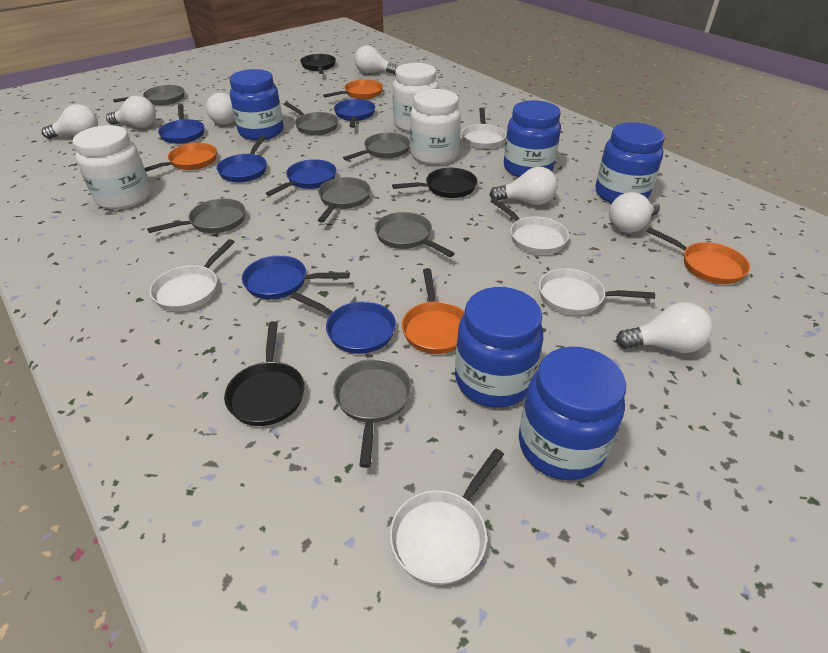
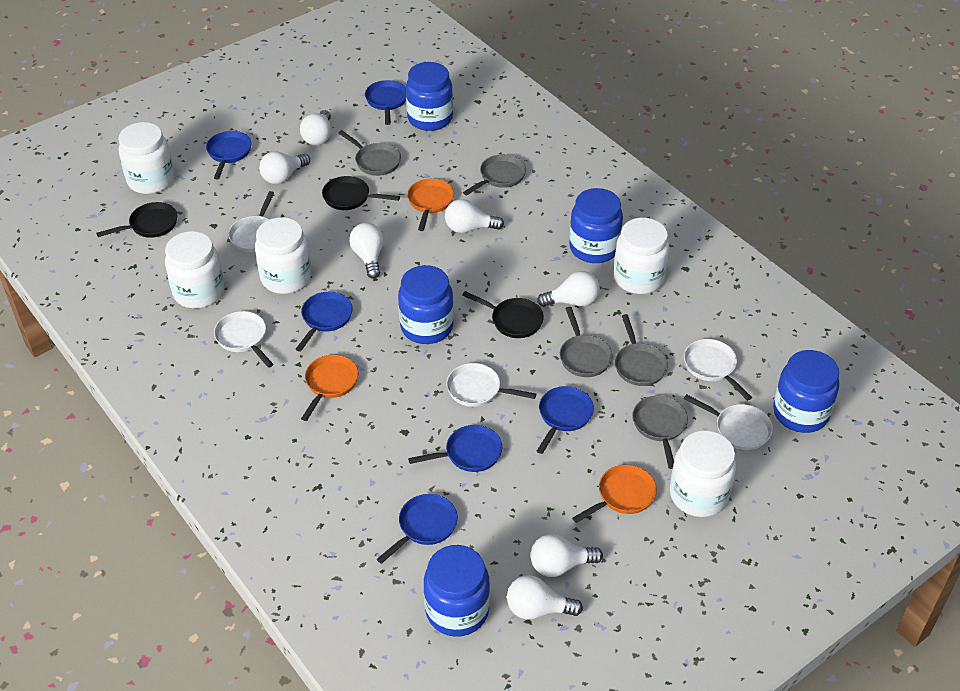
grey pan: [113,85,184,105] [147,198,246,233] [284,102,338,136] [318,177,371,223] [333,359,412,468] [343,132,410,161] [375,212,455,257] = 7 -> [339,130,401,176] [463,154,526,195] [560,307,612,377] [615,314,668,386] [633,396,688,469] = 5
orange pan: [145,143,217,172] [323,79,383,99] [402,268,465,354] [646,227,750,284] = 4 -> [301,355,358,421] [407,179,454,231] [572,465,657,523] = 3
white jar: [73,125,151,210] [393,63,439,132] [410,89,461,165] = 3 -> [118,122,174,194] [165,231,225,308] [255,217,312,294] [614,218,669,294] [670,431,736,517] = 5

